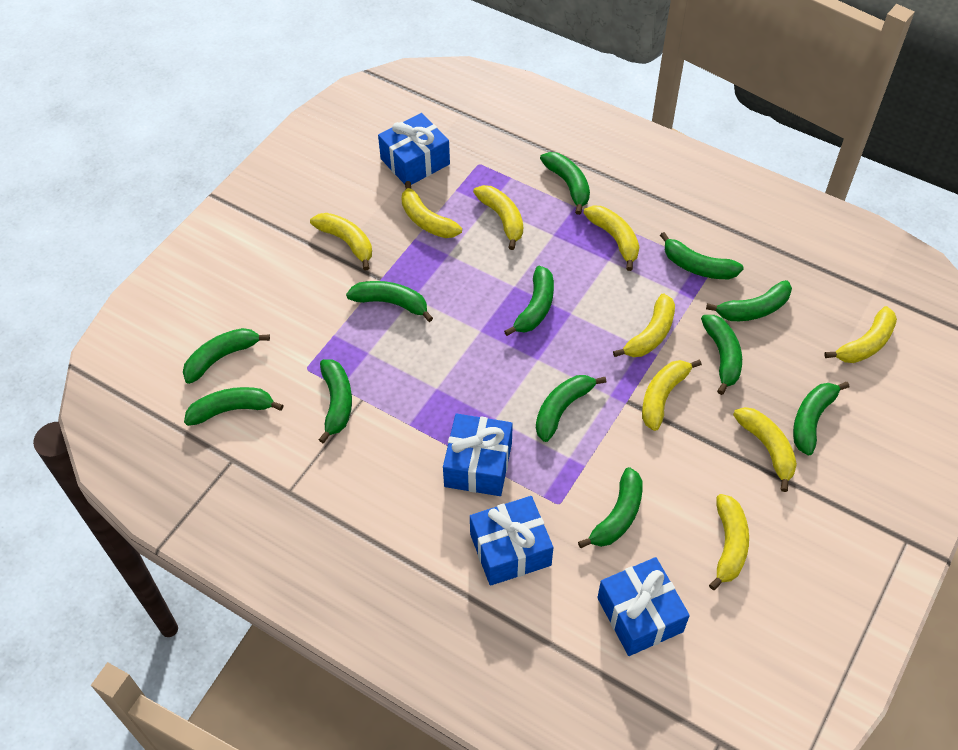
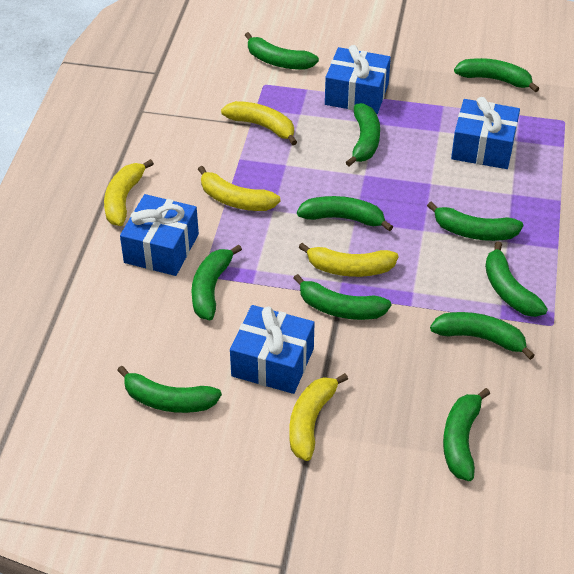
green banana: [183,328,270,384] [184,387,283,426] [318,359,352,443] [346,281,433,322] [504,266,554,336] [536,375,606,442] [540,152,590,215] [578,467,643,548] [660,232,744,279] [701,315,742,395] [706,280,792,321] [793,382,849,456] = 12 -> [117,366,222,413] [192,244,242,321] [245,32,319,70] [293,274,391,320] [297,196,393,231] [346,103,380,166] [427,202,523,241] [430,312,535,360] [443,388,490,481] [454,58,539,93] [485,241,548,317] = 11
yellow banana: [310,213,372,270] [401,181,462,238] [473,185,523,250] [583,205,639,271] [613,293,675,357] [642,359,702,431] [709,494,749,590] [733,407,797,492] [824,306,897,363] = 9 -> [104,159,154,226] [198,166,281,211] [221,101,297,145] [289,373,348,461] [298,243,399,277] = 5

